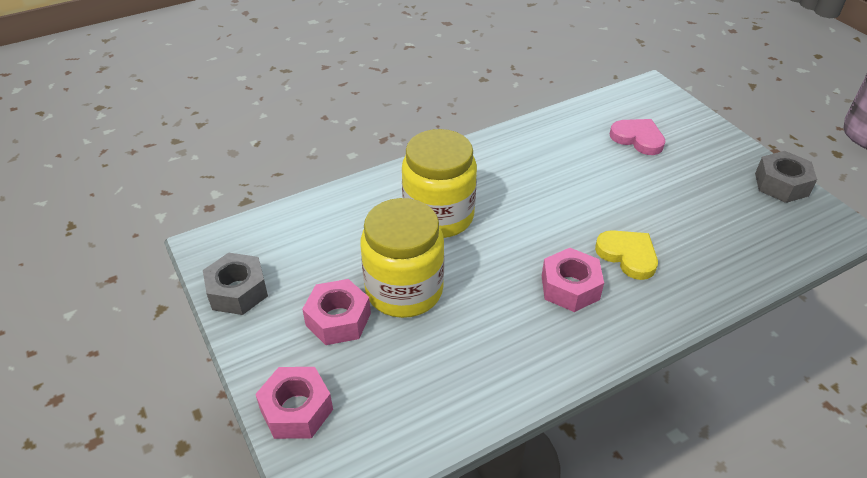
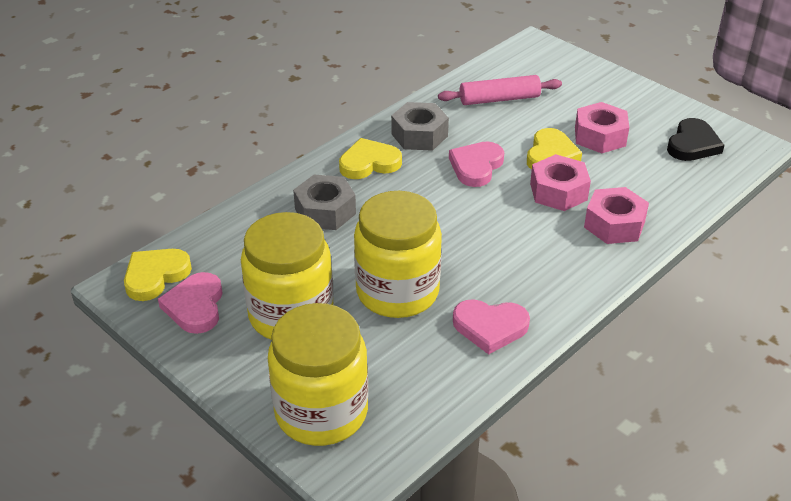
black heart: none = 0 -> [667,118,725,161] = 1
pink heart: [610,119,665,155] = 1 -> [158,272,223,334] [449,142,504,187] [453,299,530,355] = 3
pink rolling pin: none = 0 -> [438,75,562,105] = 1
yellow heart: [595,230,658,280] = 1 -> [124,249,192,301] [339,138,402,179] [527,128,582,169] = 3
yellow jar: [361,198,444,318] [402,129,477,238] = 2 -> [241,212,334,340] [268,303,368,446] [354,191,442,318] = 3

